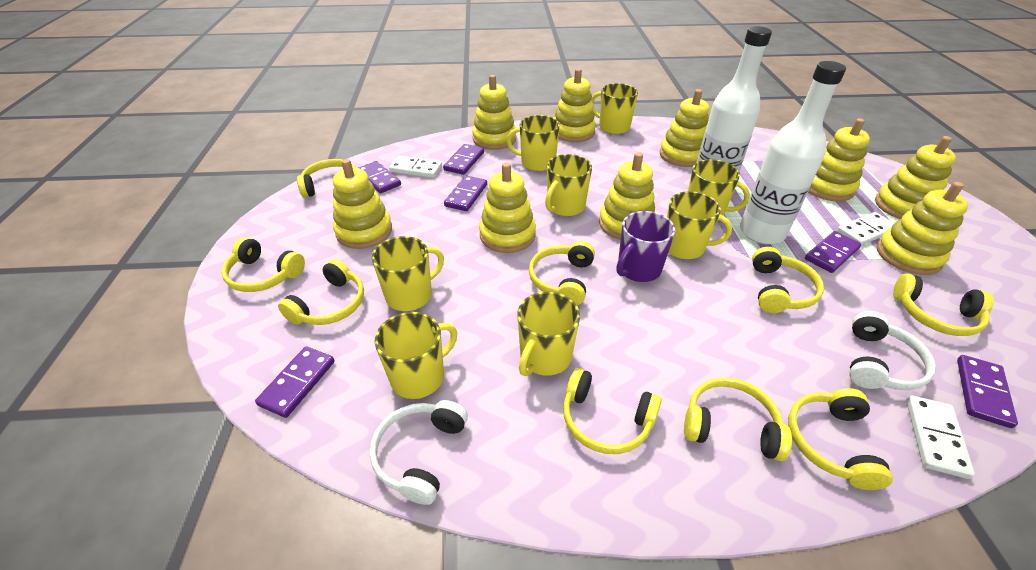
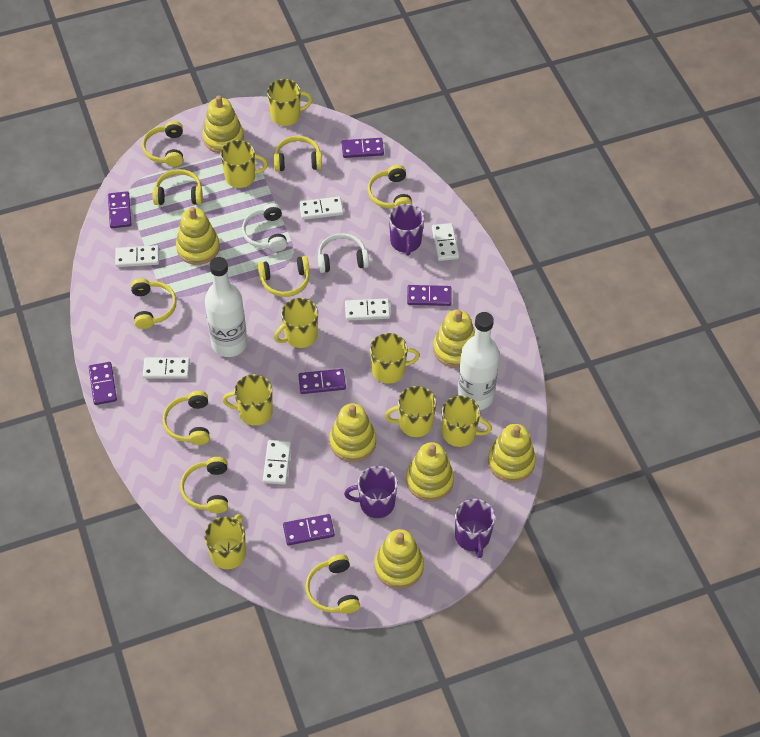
purple mug: [617,211,675,282] = 1 -> [344,466,398,518] [389,204,424,256] [455,499,495,558] = 3
white domino: [389,156,442,178] [837,212,894,246] [906,395,975,479] = 3 -> [115,245,159,267] [143,357,190,379] [263,440,291,484] [299,197,344,220] [345,299,390,321] [432,223,459,261] = 6
yellow stacking toy: [333,159,392,249] [472,75,516,150] [479,163,536,253] [555,68,596,142] [599,152,655,240] [660,89,709,167] [808,118,870,202] [875,136,956,219] [877,182,968,275] = 9 -> [176,207,220,265] [202,96,244,153] [329,403,376,462] [374,529,424,589] [406,442,454,501] [433,310,475,368] [488,424,536,483] = 7

